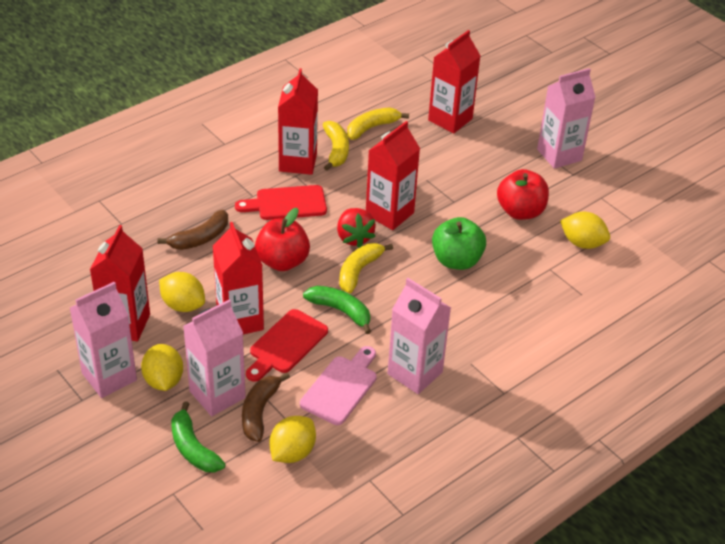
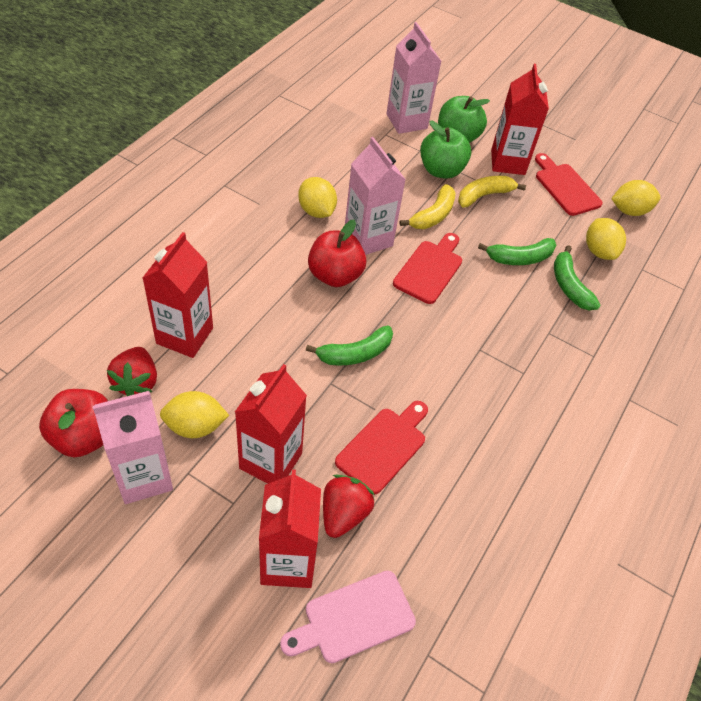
brown banana: [158,210,228,250] [242,372,290,442] = 2 -> none = 0
green apple: [432,217,486,270] = 1 -> [420,121,471,179] [438,96,490,143] = 2
green banana: [171,401,226,472] [303,286,371,334] = 2 -> [306,325,393,366] [478,238,556,265] [554,245,600,310] = 3
pink carton: [70,282,137,398] [183,300,246,416] [387,278,451,394] [537,68,596,169] = 4 -> [93,391,173,504] [345,137,406,255] [386,22,442,134] = 3
red carton: [90,225,150,342] [213,222,264,334] [278,68,318,175] [366,121,420,230] [428,30,481,133] = 5 -> [143,232,213,358] [235,364,307,484] [259,469,321,588] [491,64,549,175] = 4
red cutting board: [235,185,327,220] [246,309,328,382] = 2 -> [335,401,428,495] [393,233,462,304] [535,153,603,216] = 3
red strawberry: [337,208,376,248] = 1 -> [107,347,157,396] [323,474,374,538] = 2
yellow banana: [323,121,349,171] [339,243,393,293] [347,108,409,140] = 3 -> [400,184,456,229] [458,176,526,208] = 2

